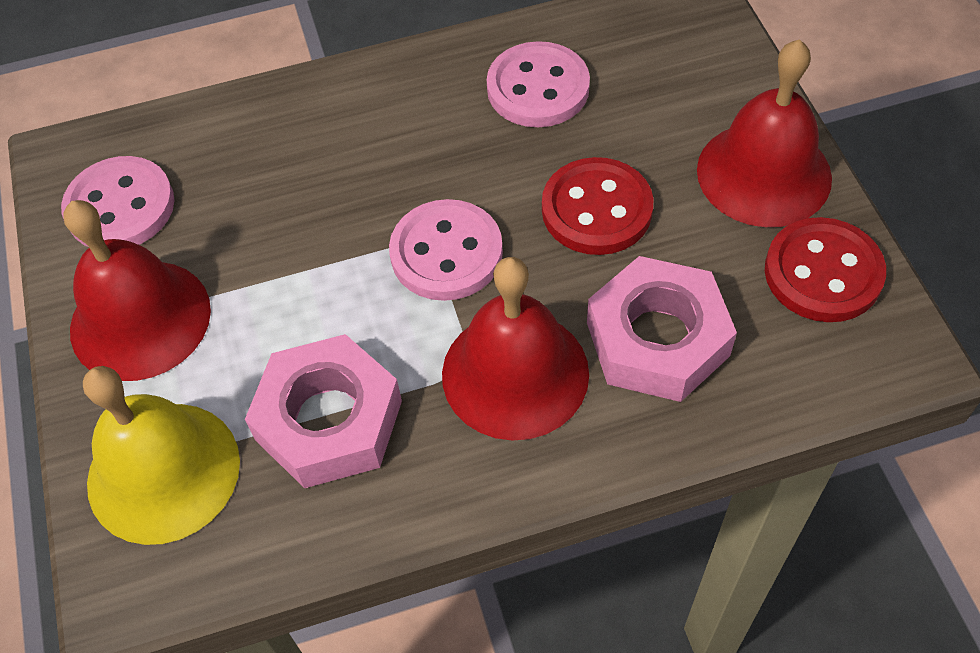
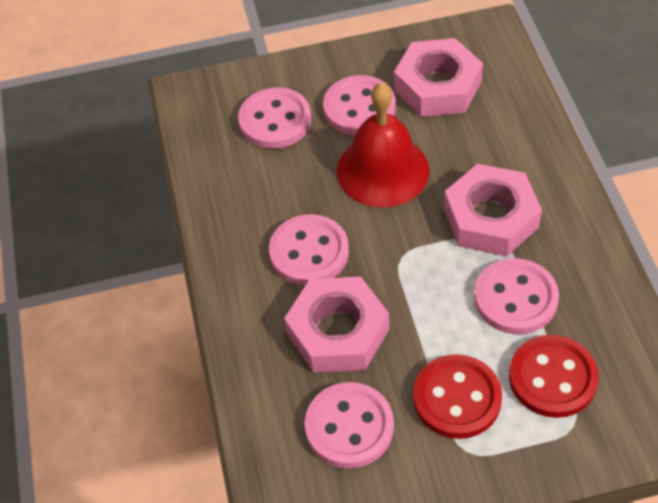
pink button: [61,156,174,247] [389,199,503,301] [487,41,590,127] = 3 -> [238,87,312,149] [269,214,349,286] [305,382,394,469] [323,75,396,136] [474,258,559,334] = 5
pink nut: [245,334,402,488] [587,256,737,402] = 2 -> [284,277,389,373] [394,38,483,117] [444,164,542,256] = 3
red bell: [63,200,211,381] [442,257,589,441] [697,39,832,227] = 3 -> [337,83,429,208] = 1
yellow bell: [83,366,240,545] = 1 -> none = 0

